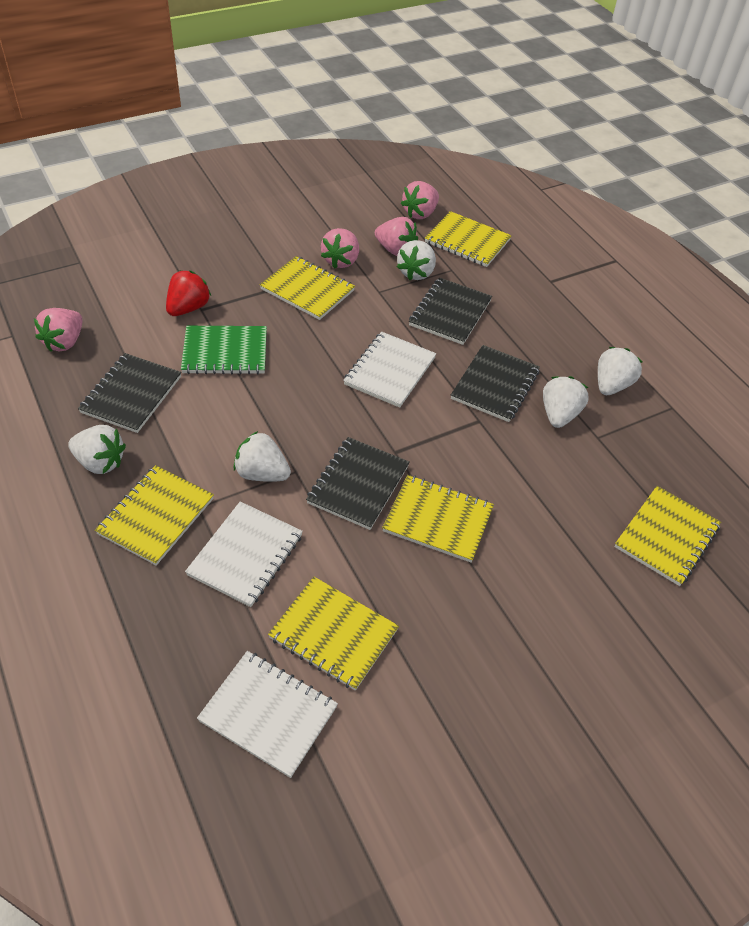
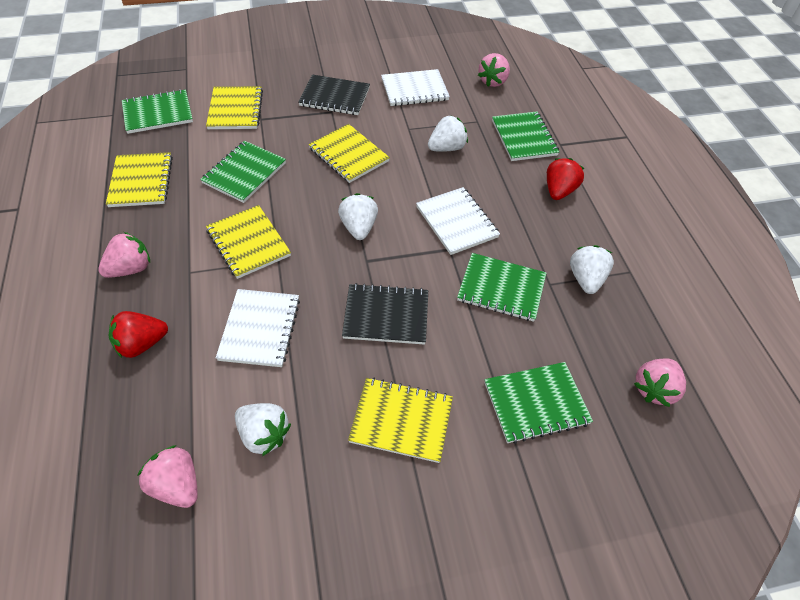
black notebook: [78,353,181,433] [306,437,410,530] [409,278,492,345] [451,345,540,422] = 4 -> [298,75,370,115] [342,283,428,345] = 2
green notebook: [181,326,267,374] = 1 -> [122,89,193,134] [200,141,286,203] [457,253,546,322] [484,362,593,444] [492,112,559,161] = 5
red strawberry: [166,270,211,316] = 1 -> [109,311,168,358] [547,158,584,200] = 2
white strawberry: [68,425,126,474] [233,431,291,482] [397,240,436,280] [543,376,589,428] [598,347,642,395] = 5 -> [235,403,291,456] [338,193,378,240] [428,115,468,152] [570,245,614,294] = 4
yellow notebook: [95,465,214,566] [260,256,355,320] [268,577,399,691] [382,475,494,562] [425,211,512,267] [614,486,721,586] = 6 -> [106,152,173,207] [206,86,263,129] [206,205,291,279] [309,124,390,183] [348,378,453,463] = 5

